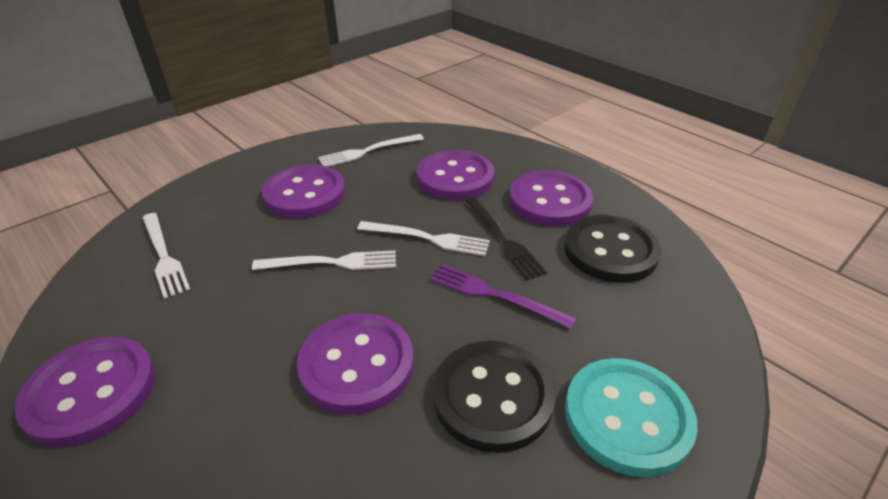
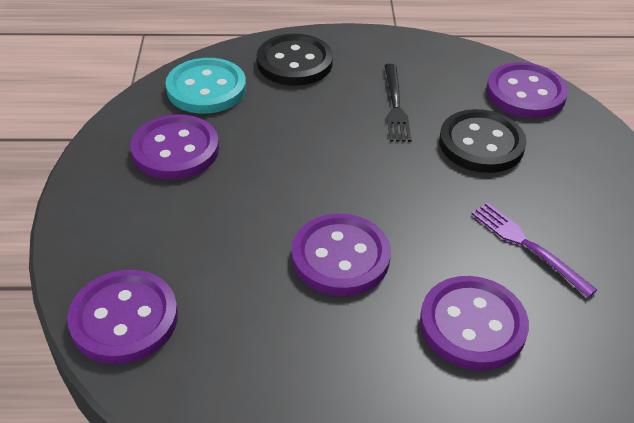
white fork: [142,213,190,299] [252,250,396,270] [318,134,424,167] [357,221,490,256] = 4 -> none = 0

